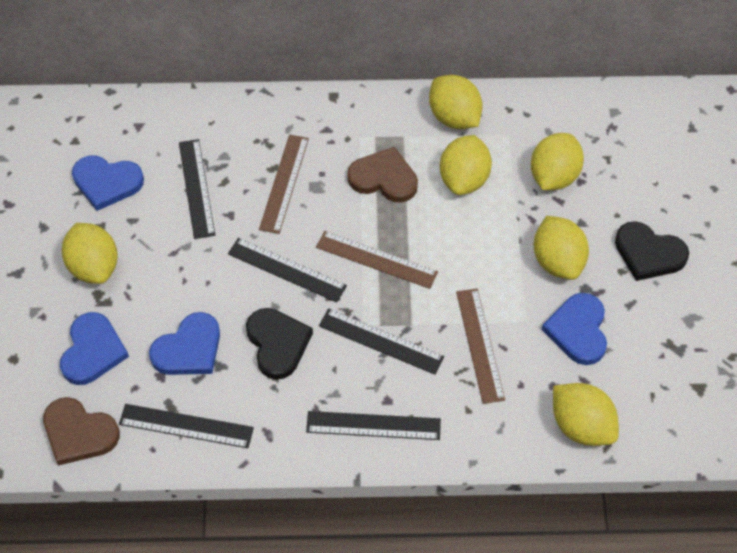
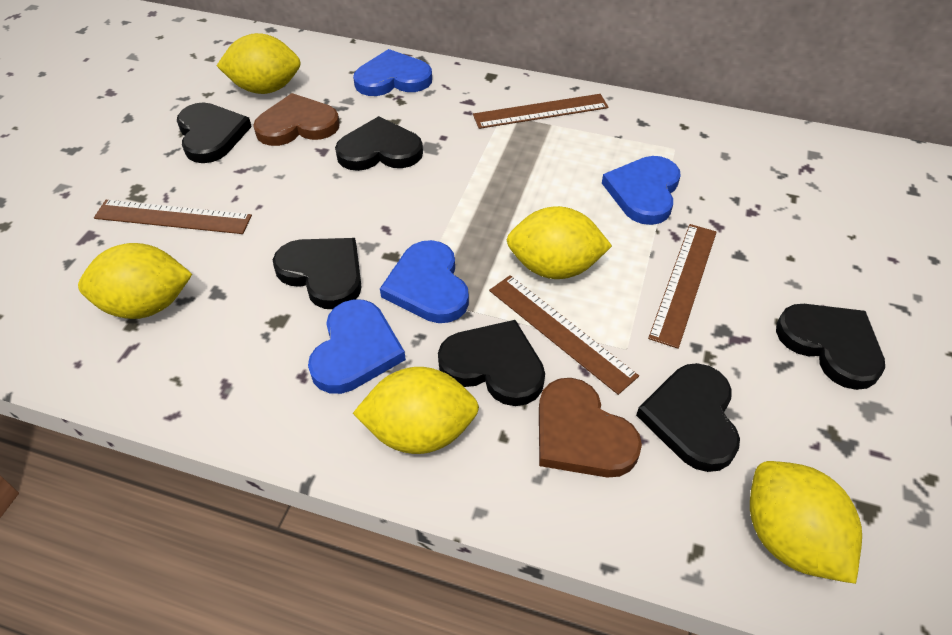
black heart: [246,308,313,379] [615,221,689,281] = 2 -> [177,102,252,163] [273,238,362,309] [335,116,423,171] [438,320,545,406] [636,363,740,472] [776,304,885,390] = 6
black ruler: [119,404,254,448] [179,139,215,239] [228,238,347,302] [306,411,441,440] [319,308,444,375] = 5 -> none = 0
brown ruler: [259,135,309,234] [316,231,438,289] [456,288,505,404] = 3 -> [94,200,252,234] [473,94,609,129] [489,275,639,395] [648,224,717,349] = 4
yellow lemon: [62,223,118,284] [429,75,482,129] [440,135,492,195] [531,133,584,190] [534,216,589,280] [553,383,619,446] = 6 -> [78,243,192,319] [217,33,301,94] [353,367,479,454] [507,206,612,279] [750,461,862,584] = 5

